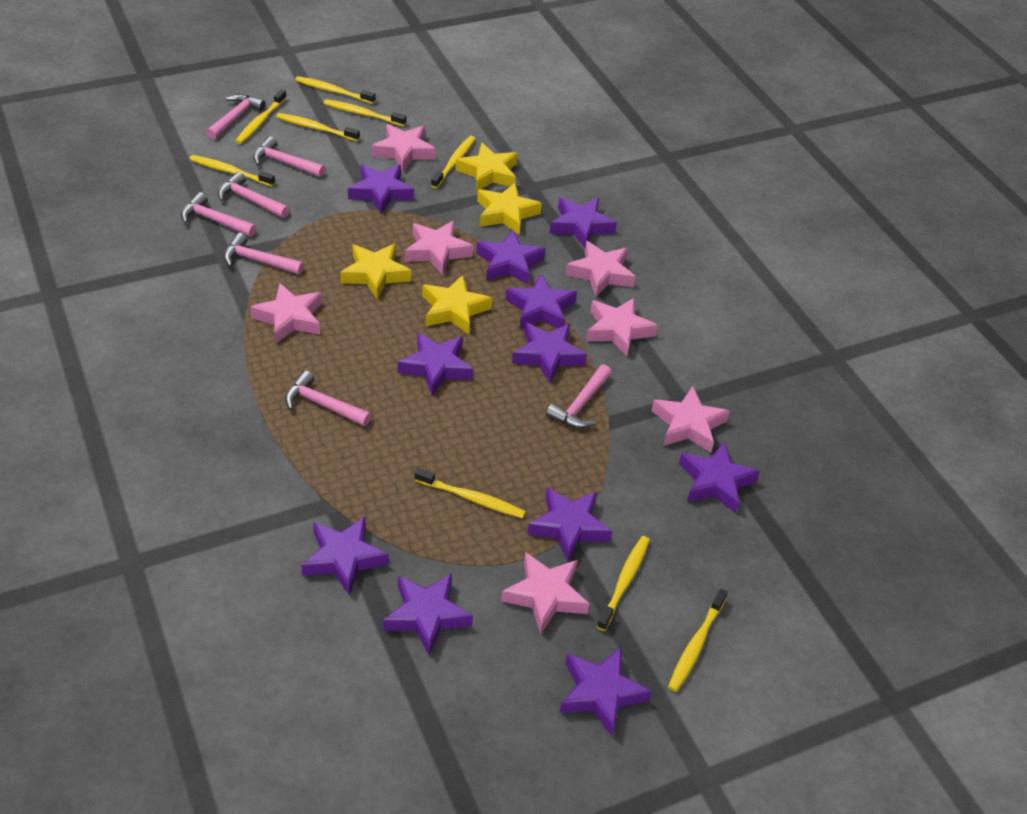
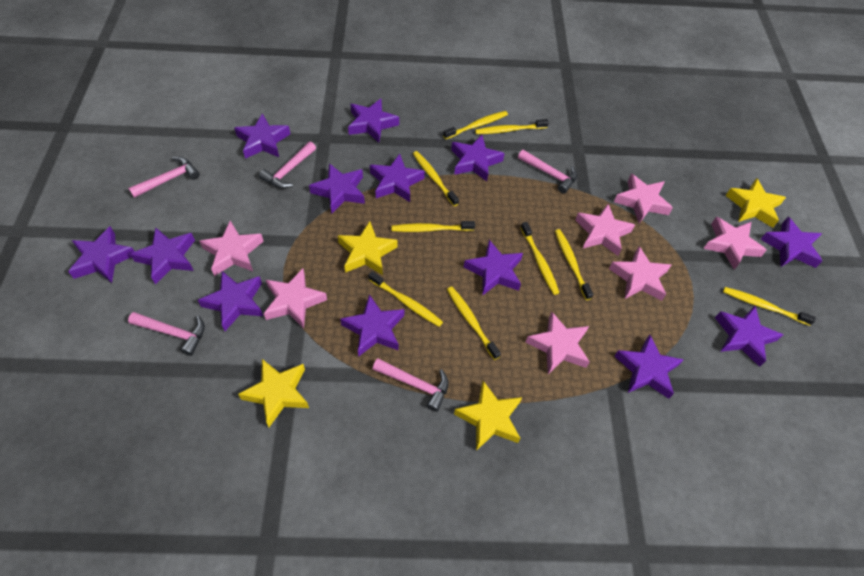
pink hammer: [181,192,257,237] [206,94,266,140] [218,172,289,218] [223,233,304,274] [253,136,325,177] [285,371,371,426] [546,364,612,429] = 7 -> [128,157,200,198] [128,312,205,356] [259,141,316,188] [373,358,449,412] [518,150,577,194] = 5
purple star: [301,516,389,596] [348,164,414,214] [383,574,473,656] [398,332,473,396] [476,230,545,285] [505,274,577,329] [512,323,587,383] [527,487,612,562] [550,198,617,248] [559,647,652,736] [679,442,760,513] = 11 -> [68,227,135,283] [130,227,195,285] [198,271,263,331] [234,113,290,159] [309,163,365,213] [340,294,404,357] [348,99,399,143] [370,154,425,202] [451,135,505,182] [463,240,523,296] [614,335,684,399] [715,306,783,367] [761,217,822,268] = 13

